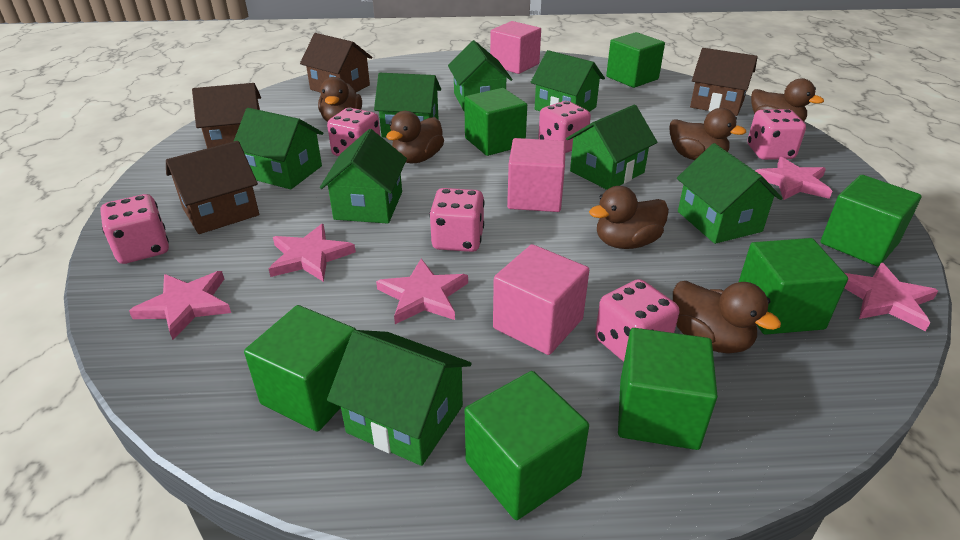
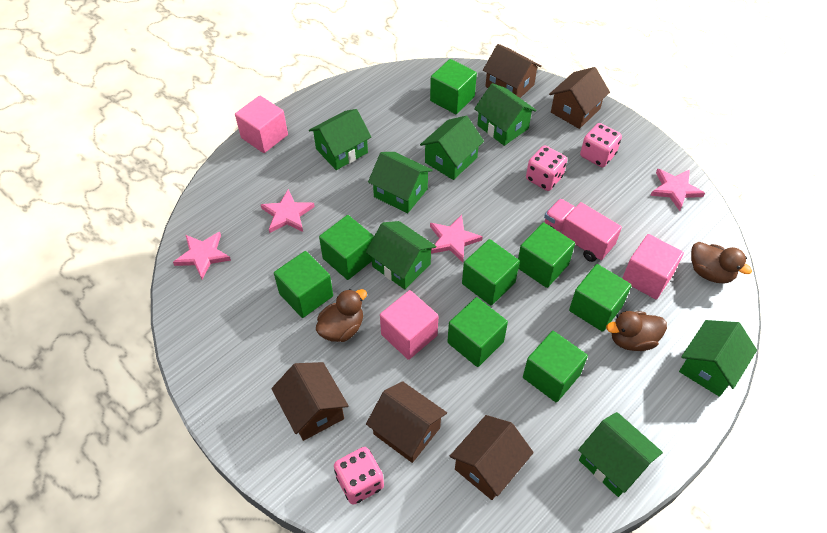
brown duck: [318,77,362,122] [386,111,444,163] [589,186,669,249] [669,108,746,160] [673,281,781,354] [751,78,824,122] = 6 -> [316,289,367,342] [606,311,667,351] [691,242,752,283] = 3
brown house: [166,141,259,234] [192,83,261,148] [300,33,372,92] [690,48,758,116] = 4 -> [271,362,349,441] [366,381,447,463] [450,415,534,500] [483,44,542,98] [549,67,610,129] = 5
green cube: [244,305,356,432] [464,88,527,156] [465,371,589,520] [606,32,665,88] [618,328,718,450] [739,238,848,335] [820,175,921,266] = 7 -> [274,251,333,318] [319,215,374,280] [430,59,477,114] [447,297,508,367] [462,239,520,305] [518,223,575,288] [523,331,588,402] [569,264,632,332] = 8
green house: [233,108,323,189] [320,129,407,224] [327,330,471,466] [374,73,441,138] [448,40,512,112] [531,50,605,112] [566,105,657,190] [677,143,783,244] = 8 -> [309,109,371,170] [366,221,437,289] [368,152,433,214] [420,116,484,180] [474,83,537,146] [578,412,663,497] [679,320,757,397] = 7
pink dice: [100,194,169,264] [327,108,380,156] [429,188,484,252] [538,101,591,153] [595,279,679,362] [748,109,806,160] = 6 -> [334,447,384,505] [526,145,567,191] [580,123,622,167] = 3
pink star: [129,271,231,340] [269,224,356,282] [376,259,468,324] [755,157,832,200] [845,263,938,331] = 5 -> [173,232,231,279] [261,189,315,233] [430,215,483,262] [650,169,705,211] = 4
pink truck: none = 0 -> [544,199,622,262] = 1

